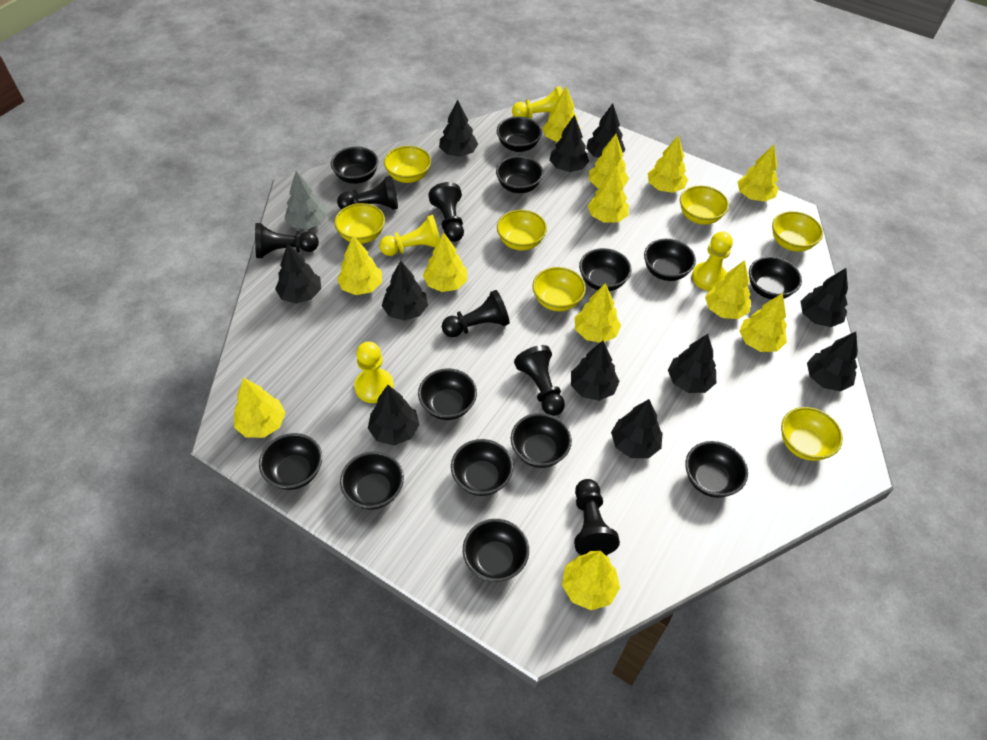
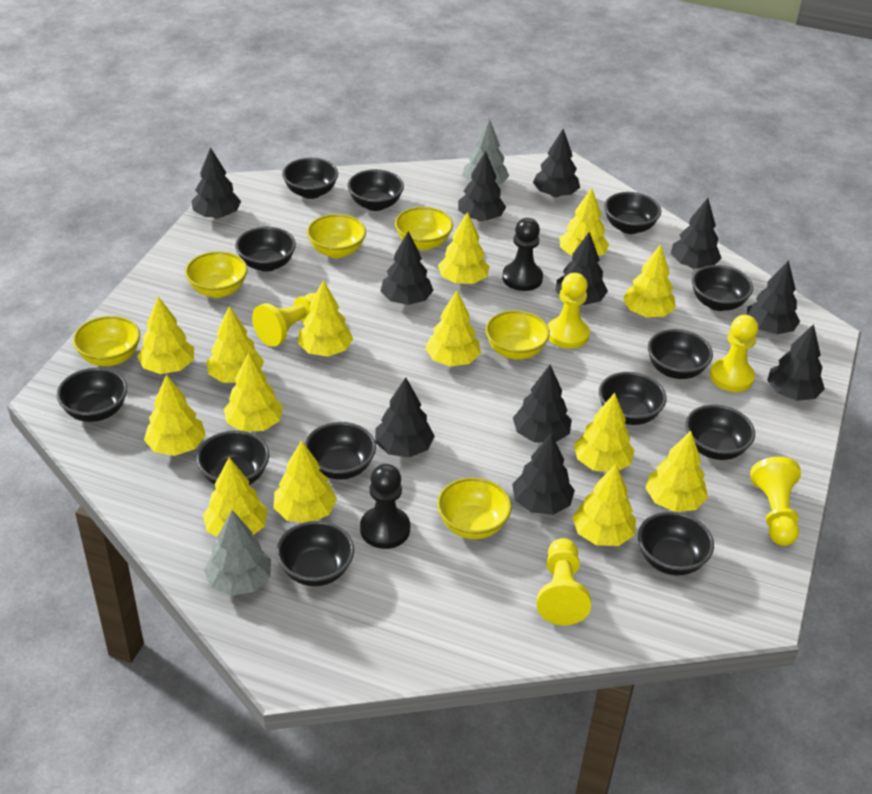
black pawn: [255,223,319,258] [337,176,398,210] [428,182,464,242] [442,290,510,337] [514,345,565,416] [574,479,620,555] = 6 -> [360,464,410,549] [502,218,543,291] = 2
grey tree: [285,171,328,229] = 1 -> [204,510,271,596] [462,119,509,185] = 2
yellow bowl: [334,203,385,244] [384,146,431,183] [497,210,547,251] [532,267,586,311] [680,185,729,225] [772,211,823,252] [781,407,843,461] = 7 -> [73,316,140,366] [185,251,248,298] [307,214,366,258] [395,207,453,250] [437,478,512,539] [486,310,550,360] = 6
yellow pawn: [354,341,394,403] [379,215,440,256] [512,86,563,119] [692,231,733,291] = 4 -> [252,293,316,347] [537,538,591,625] [548,273,590,349] [710,315,758,392] [750,457,801,546] = 5
yellow tree: [234,378,286,438] [337,236,382,295] [423,233,467,292] [542,86,581,142] [562,551,620,610] [575,283,621,343] [588,165,629,223] [589,134,629,188] [648,135,688,193] [705,260,751,319] [738,145,779,202] [739,293,787,352] = 12 -> [137,297,194,374] [144,375,206,456] [203,457,268,536] [207,306,264,383] [224,352,283,432] [273,440,337,523] [298,280,353,356] [425,290,481,366] [438,212,490,284] [559,188,609,256] [572,464,636,546] [574,393,634,472] [623,244,676,317] [645,431,708,512] = 14

